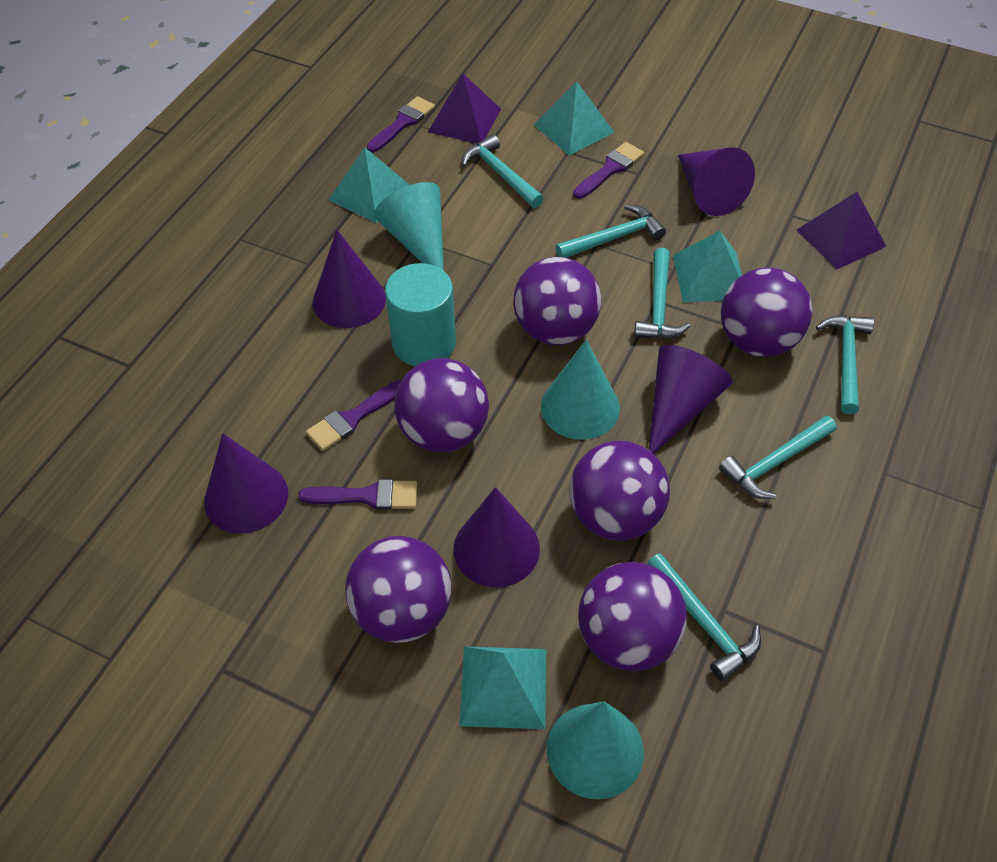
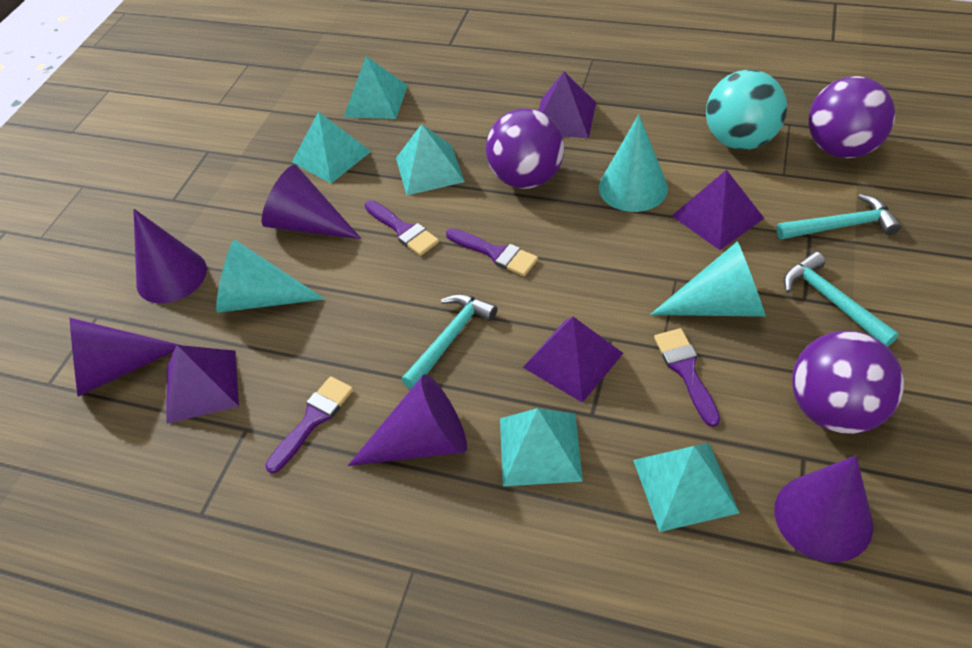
purple ball: [345,536,452,643] [394,358,489,452] [513,257,601,345] [569,441,670,541] [578,562,687,671] [721,267,812,357] = 6 -> [486,108,565,189] [792,331,904,434] [809,76,895,158] = 3
purple pyramid: [428,74,501,144] [797,192,887,269] = 2 -> [167,345,239,424] [523,317,623,403] [538,72,596,138] [672,170,764,250] = 4
turquoise ball: none = 0 -> [706,70,787,150] = 1
turquoise cylinder: [385,263,456,366] = 1 -> none = 0
turquoise hammer: [462,134,544,208] [555,204,666,258] [634,248,691,339] [647,553,761,681] [719,416,836,499] [816,315,874,414] = 6 -> [402,294,497,389] [776,194,901,240] [784,252,899,347] = 3
turquoise pyramid: [329,147,410,223] [459,647,546,729] [534,81,615,156] [673,231,742,302] = 4 -> [292,112,371,183] [344,56,408,119] [396,124,465,195] [500,408,583,486] [633,443,740,532] = 5

